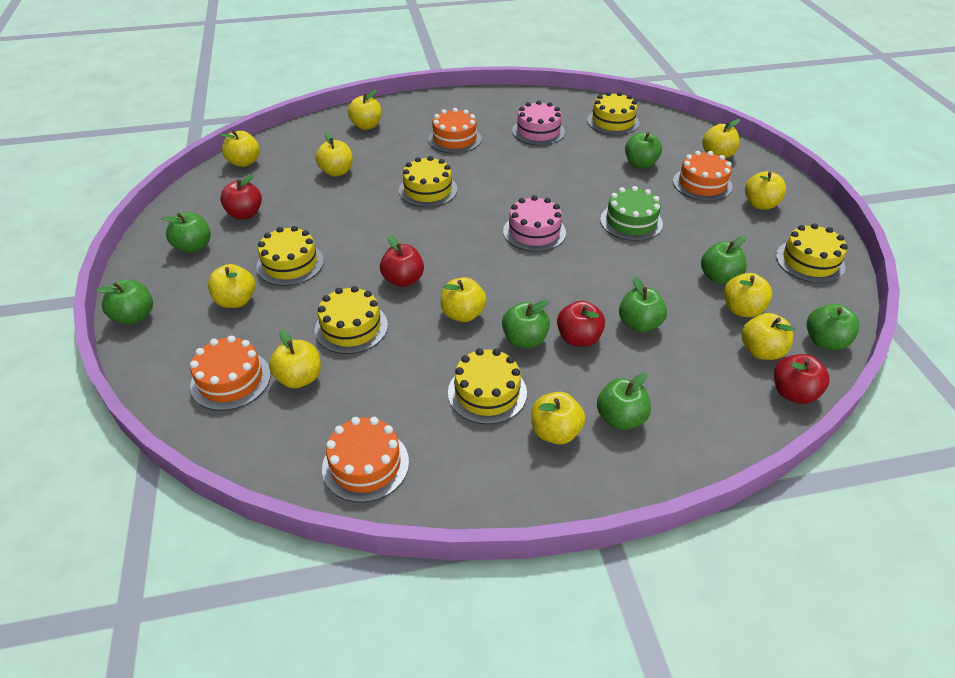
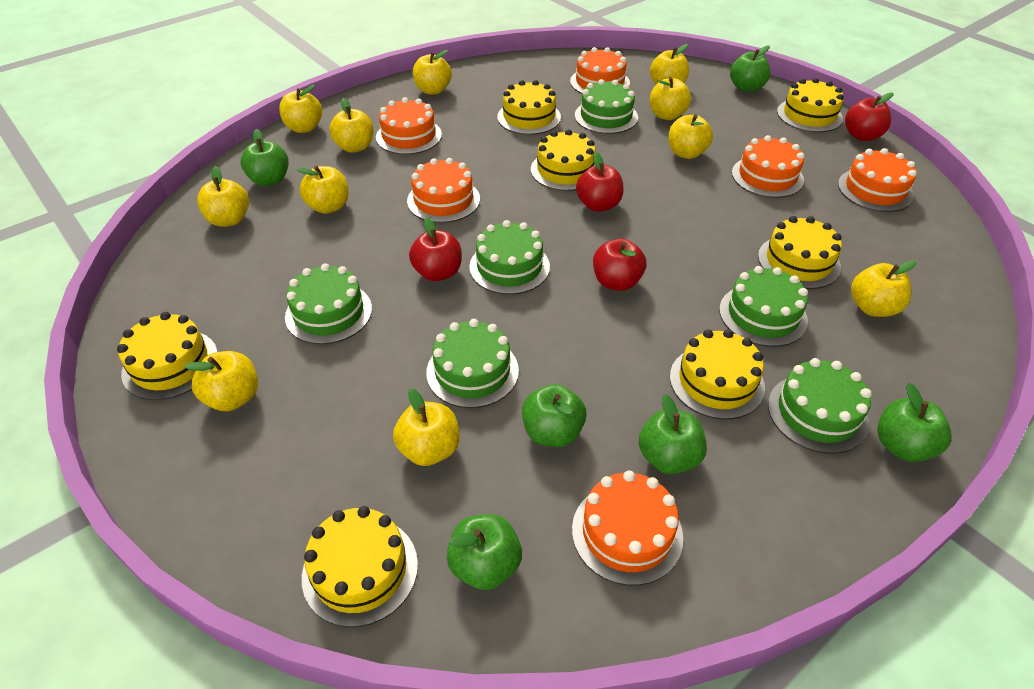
green apple: [96,279,153,325] [162,212,211,253] [502,300,550,348] [597,372,651,430] [619,277,667,333] [625,132,662,168] [701,236,747,284] [806,304,860,350] = 8 -> [241,129,289,186] [447,514,522,590] [522,384,587,447] [639,394,707,474] [730,45,770,92] [877,383,951,462] = 6
green cake: [600,186,663,241] = 1 -> [285,263,372,344] [426,319,519,408] [469,220,550,295] [575,79,638,134] [719,266,808,347] [768,358,872,454] = 6
orange cake: [190,336,271,411] [322,417,409,503] [428,108,482,154] [673,151,732,201] = 4 -> [376,97,442,155] [407,158,480,223] [570,47,630,94] [572,471,683,586] [732,135,805,198] [838,148,917,212] = 6
pink cake: [503,195,566,252] [512,101,565,145] = 2 -> none = 0
yellow cake: [256,226,324,286] [315,286,388,354] [399,156,457,207] [448,348,527,424] [587,92,639,135] [776,223,848,283] = 6 -> [117,312,218,400] [302,506,418,627] [497,80,561,135] [531,129,596,191] [670,329,765,419] [758,216,842,289] [777,78,844,132] = 7

